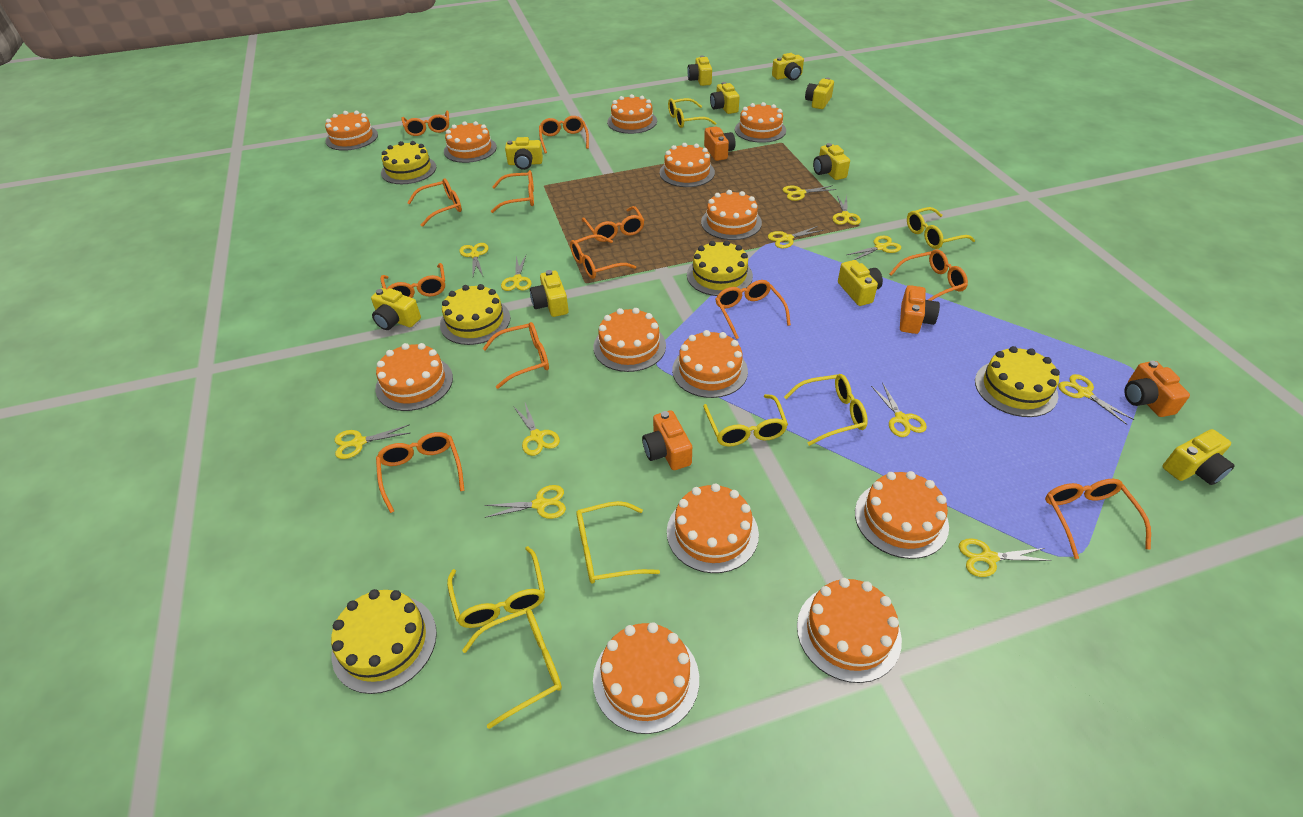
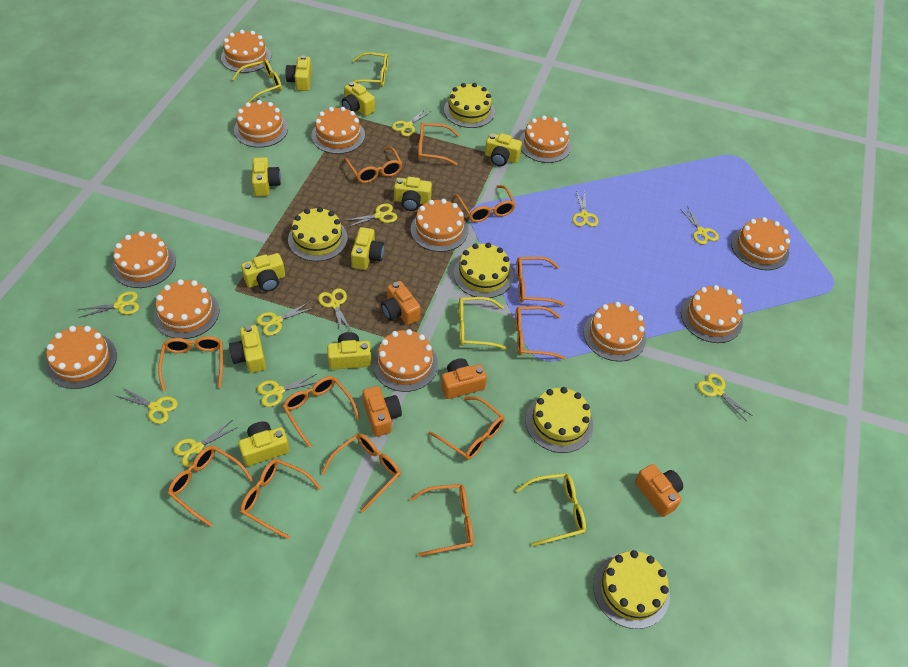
orange cake: [325,111,378,151] [375,343,453,411] [444,121,497,163] [593,308,666,372] [593,622,699,734] [607,94,657,134] [660,143,715,187] [667,483,759,573] [672,330,748,398] [701,190,762,240] [735,102,786,143] [797,578,902,683] [855,471,949,559] = 13 -> [46,326,117,389] [112,231,176,288] [154,279,219,339] [221,30,271,73] [234,100,288,148] [311,107,365,154] [373,329,438,392] [411,199,468,252] [519,116,571,163] [583,302,646,361] [681,285,743,343] [731,217,790,270] = 12
yellow glasses: [447,546,545,628] [462,608,562,729] [576,501,660,583] [668,98,716,128] [703,394,788,447] [784,374,868,446] [907,207,975,249] = 7 -> [232,59,282,103] [346,52,388,87] [459,297,507,350] [516,473,586,546] = 4
yellow scissors: [335,424,410,459] [460,243,488,276] [484,485,566,519] [501,255,532,291] [513,403,560,456] [768,226,823,248] [783,185,836,201] [832,195,861,225] [847,236,901,260] [871,382,927,437] [959,538,1052,577] [1058,374,1135,425] = 12 -> [78,291,139,318] [117,387,178,424] [174,420,238,467] [256,302,315,336] [257,374,316,407] [318,288,352,333] [344,203,397,227] [392,108,432,136] [572,190,598,227] [680,206,719,245] [698,373,753,420] = 11

